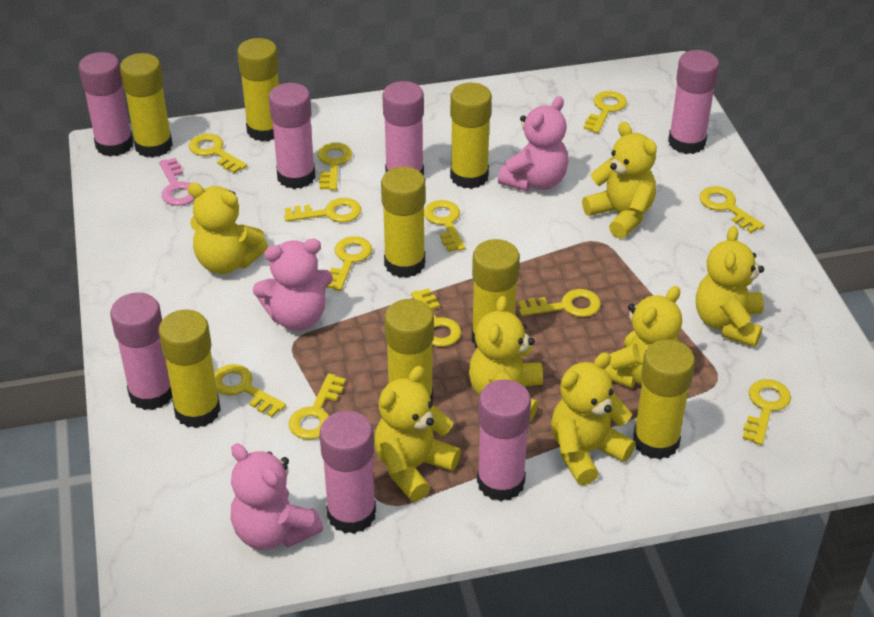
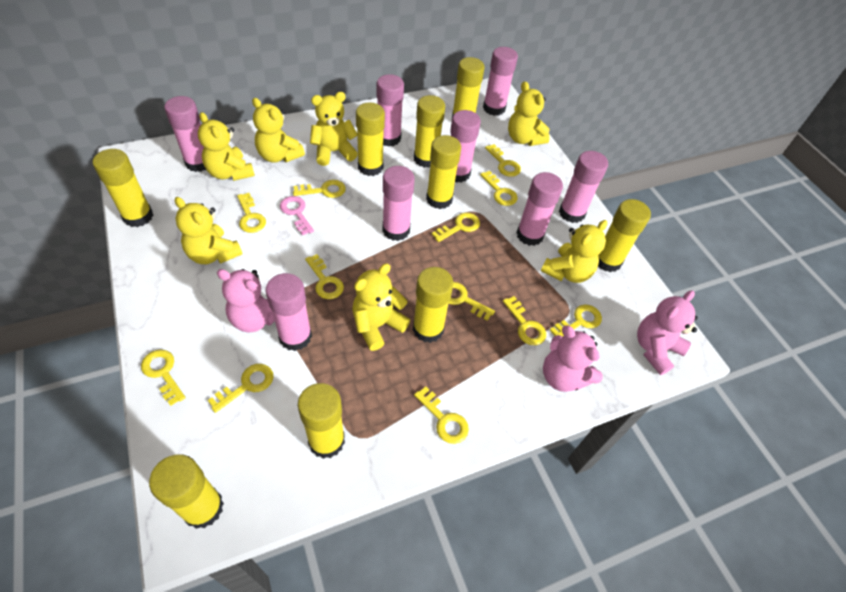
pink glue stick: [79,52,133,156] [110,292,173,410] [269,83,316,189] [320,411,376,534] [383,81,424,176] [477,379,531,501] [668,50,719,154] = 7 -> [164,96,206,172] [265,273,312,351] [377,74,404,147] [382,166,415,241] [450,110,481,183] [483,47,518,116] [517,172,563,246] [559,151,608,223] = 8
yellow glue stick: [120,53,173,158] [158,310,221,428] [237,38,279,142] [381,167,425,278] [384,299,434,404] [450,83,492,189] [472,239,520,348] [633,339,695,460] = 8 -> [93,149,153,227] [149,454,224,529] [298,383,345,459] [356,102,385,176] [413,267,454,343] [414,95,445,168] [426,135,461,209] [452,57,485,117] [598,199,651,272] = 9

